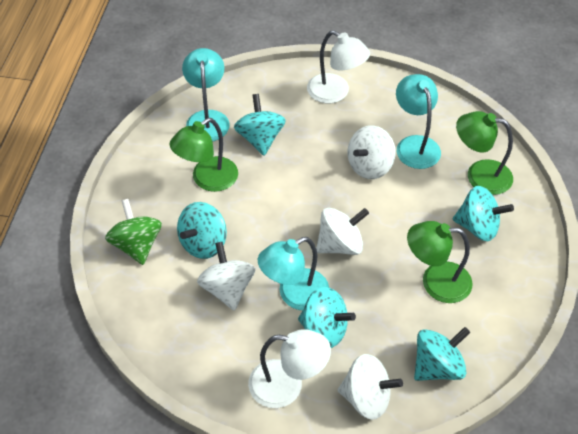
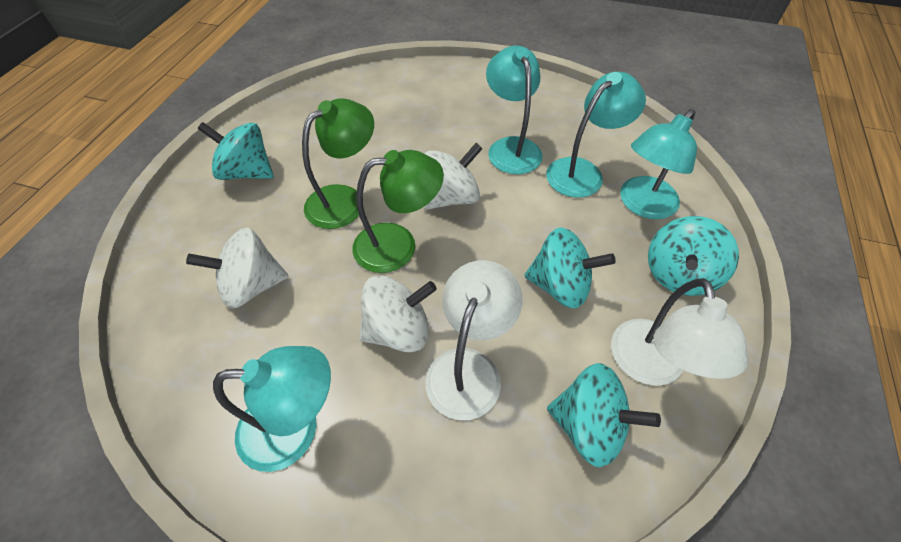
green lamp: [169,118,238,192] [407,221,473,303] [456,111,513,195] = 3 -> [302,98,374,229] [352,150,444,273] = 2
green spinning top: [105,199,162,265] = 1 -> none = 0
turquoise lamp: [182,48,230,141] [258,237,329,310] [396,74,441,169] = 3 -> [213,346,331,472] [486,45,542,174] [546,72,646,198] [620,109,697,219] = 4
turquoise spinning top: [177,202,227,259] [234,94,286,156] [298,287,356,348] [414,327,470,381] [453,186,514,241] = 5 -> [198,122,273,180] [524,227,616,308] [547,363,661,467] [648,216,739,296] = 4
white spinning top: [197,242,255,311] [316,208,369,255] [338,354,403,420] [348,125,396,179] = 4 -> [186,228,289,308] [359,276,437,352] [423,143,483,210] = 3

